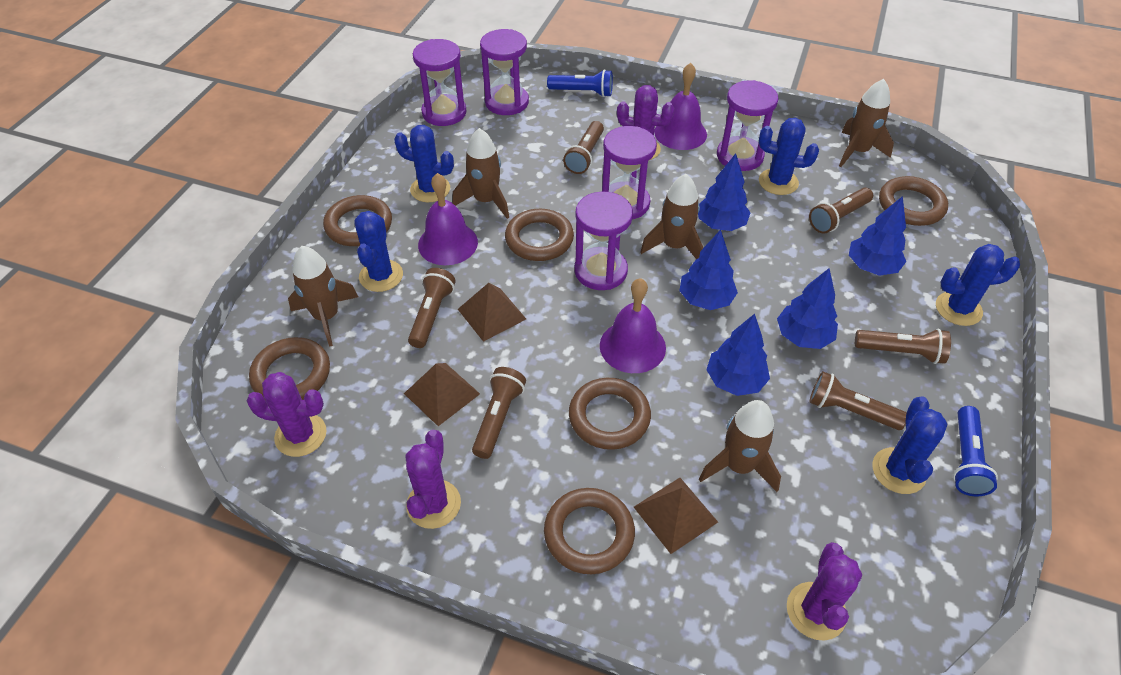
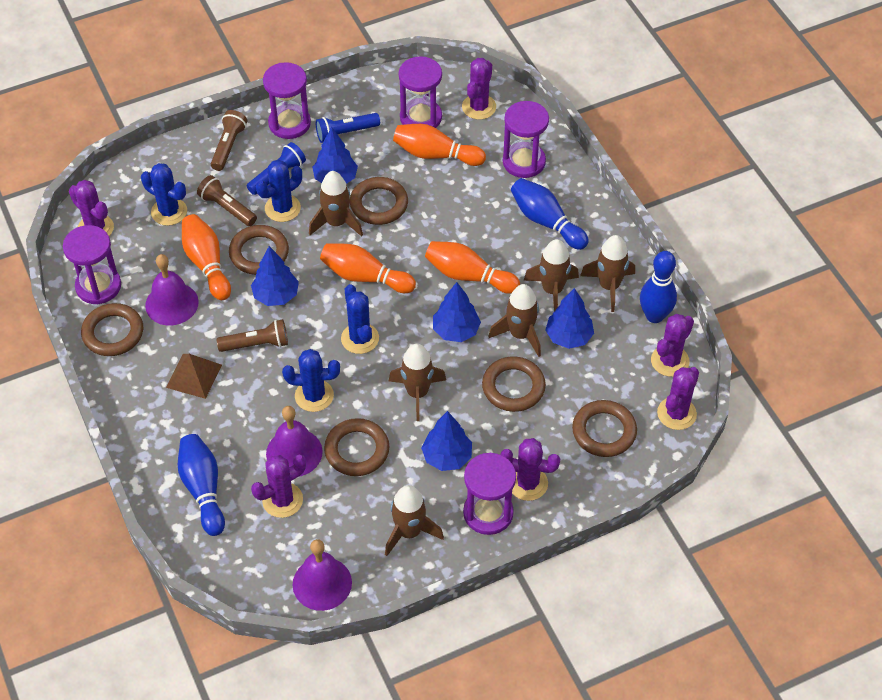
blue bowling pin: none = 0 -> [178,434,225,536] [511,178,589,250] [640,251,677,323] = 3
blue cactus: [354,211,403,292] [394,125,454,202] [759,118,819,195] [872,396,948,494] [936,244,1020,326] = 5 -> [141,163,187,226] [256,159,302,222] [282,349,340,412] [341,284,379,354] = 4
brown flashlight: [408,268,456,348] [472,367,526,459] [563,121,604,174] [809,187,873,233] [809,371,907,430] [855,329,951,364] = 6 -> [197,175,257,226] [211,110,247,171] [217,319,288,352] = 3
brown pyramid: [404,363,480,426] [458,283,526,342] [634,478,718,554] = 3 -> [166,354,222,399] = 1
brown rocket: [288,246,358,347] [452,128,509,219] [640,174,703,259] [699,400,781,492] [839,79,894,167] = 5 -> [309,171,363,237] [385,485,444,556] [389,344,446,421] [488,284,541,357] [524,239,579,311] [580,235,635,312] = 6
orange bowling pin: none = 0 -> [182,214,231,300] [320,243,416,293] [393,124,486,166] [425,241,520,294] = 4
purple cactus: [247,372,327,457] [406,430,461,529] [617,85,675,160] [787,542,862,640] = 4 -> [69,180,114,236] [251,455,306,518] [462,58,496,120] [500,438,560,501] [651,314,694,377] [657,367,699,430] = 6

